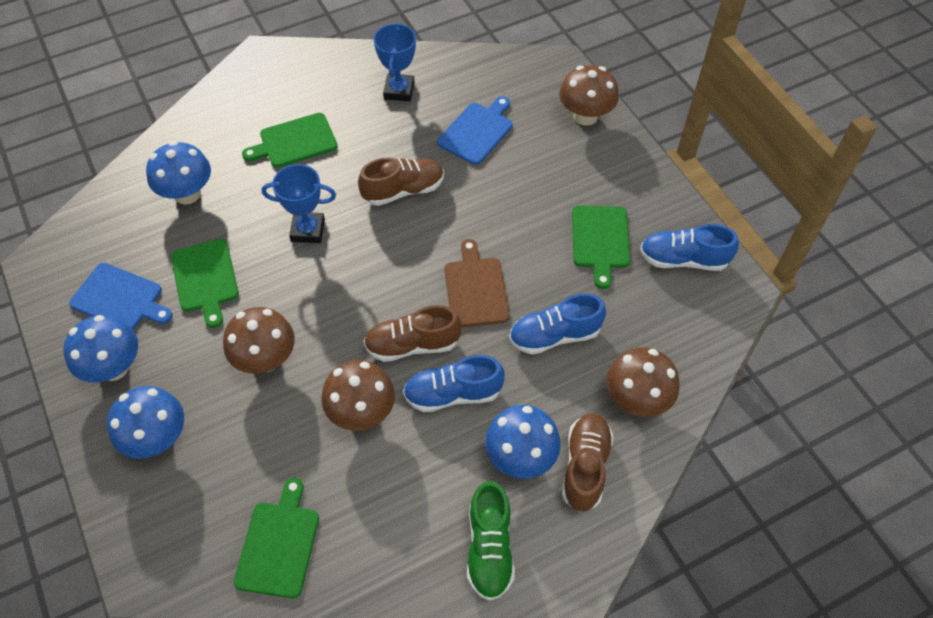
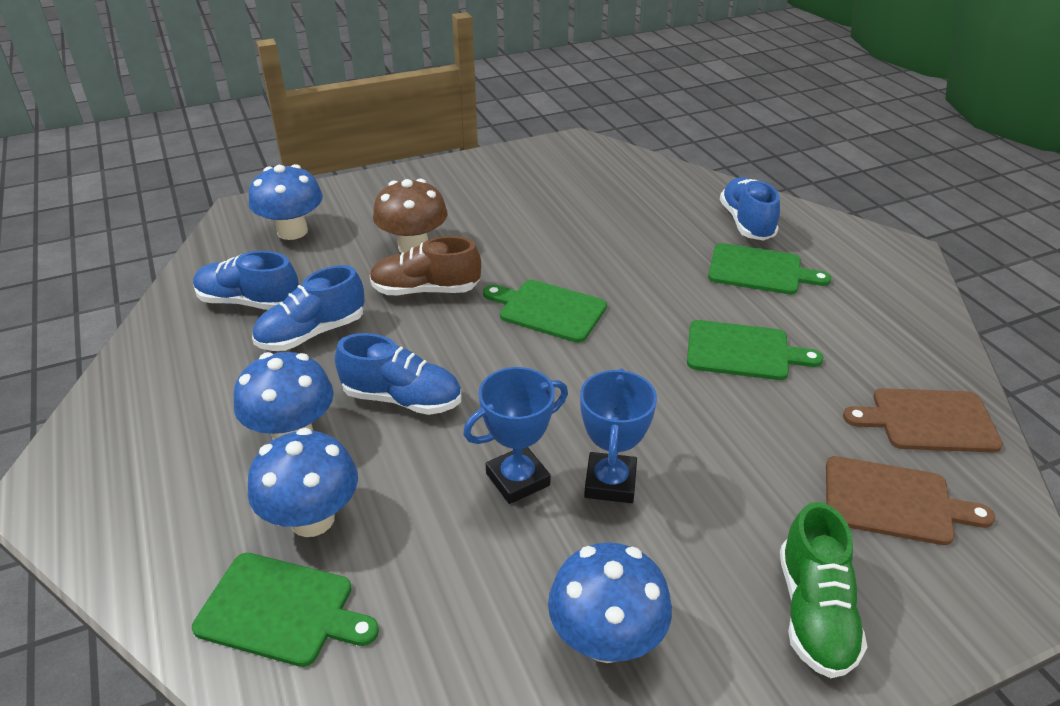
blue cutting board: [69,263,173,330] [437,96,513,165] = 2 -> none = 0
blue shoe: [403,355,505,412] [509,293,606,355] [640,224,739,271] = 3 -> [193,251,299,310] [252,265,365,351] [335,333,461,415] [720,177,780,240] = 4
brown cutting board: [444,239,510,328] = 1 -> [826,456,995,545] [843,388,1003,453] = 2
brown mushroom: [223,307,295,374] [321,360,395,431] [559,65,619,126] [606,347,680,417] = 4 -> [373,179,448,253] = 1
brown shoe: [358,157,444,206] [364,305,462,362] [562,413,614,512] = 3 -> [369,236,481,295] = 1

